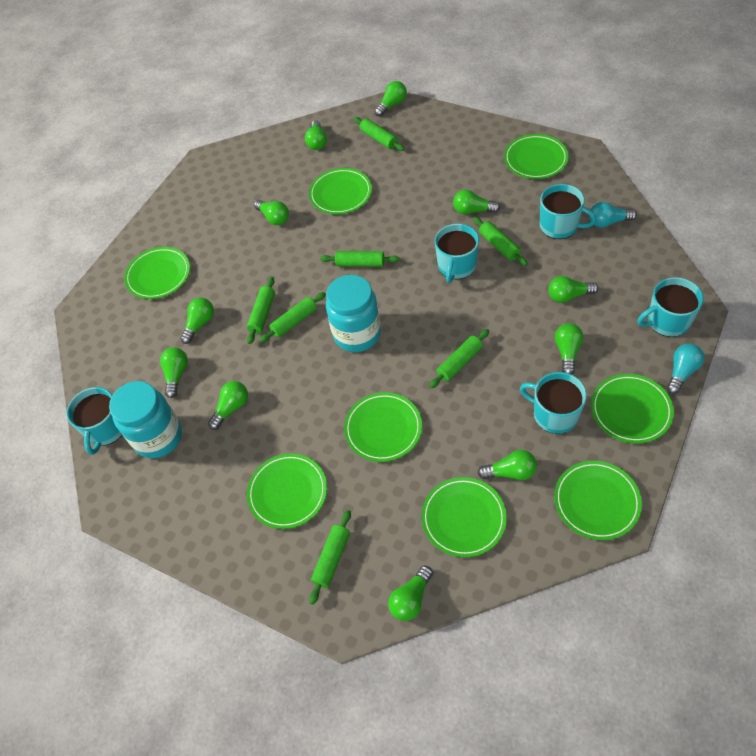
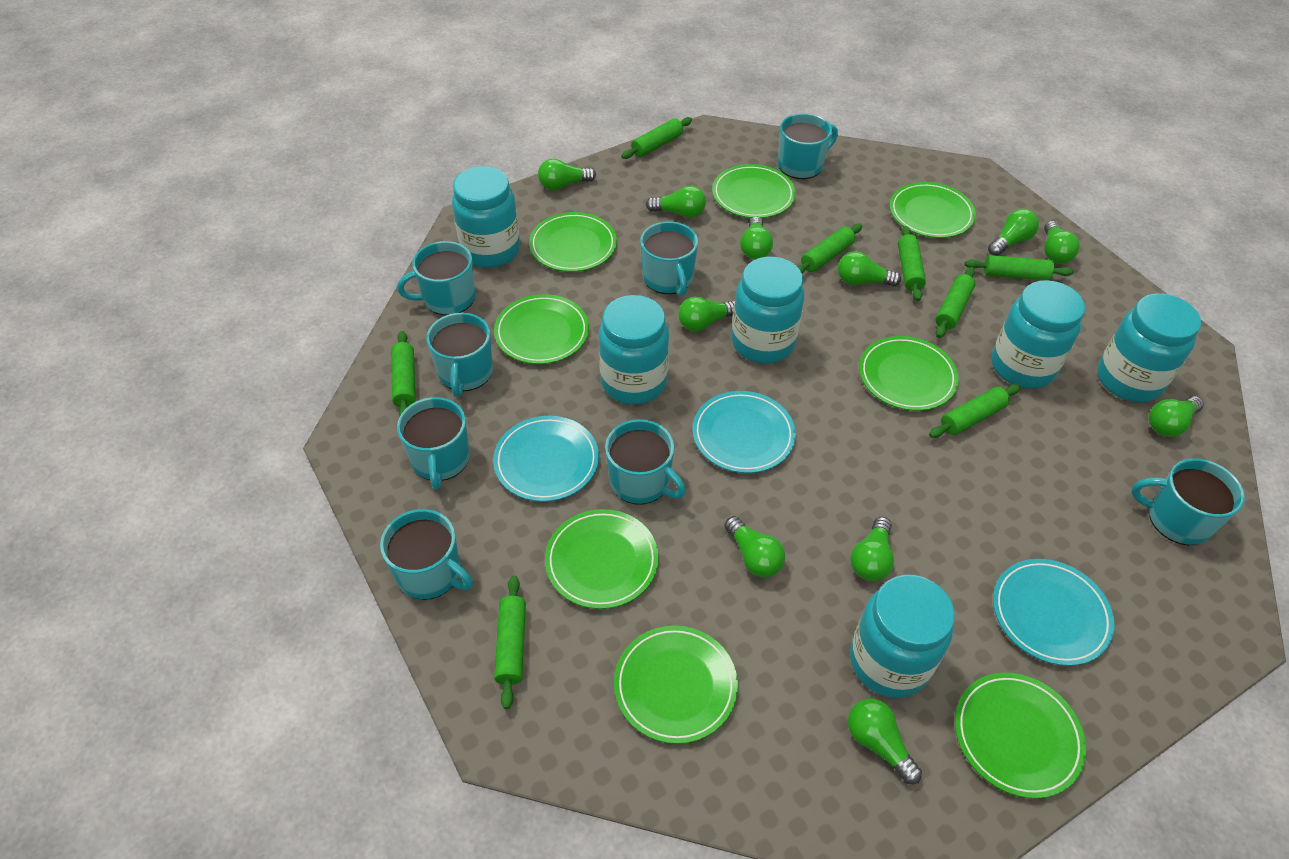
green rolling pin: [247,277,275,344] [259,292,326,343] [309,510,351,605] [320,251,400,267] [354,117,404,151] [429,329,489,388] [473,217,528,266] = 7 -> [391,331,416,416] [494,575,526,709] [621,117,692,159] [797,224,862,273] [898,226,926,301] [929,384,1020,438] [935,267,975,338] [965,255,1074,280] = 8
turquoise jar: [109,381,182,458] [326,275,381,352] = 2 -> [452,166,520,268] [599,295,669,405] [732,257,804,364] [850,575,955,698] [992,280,1085,389] [1097,294,1201,402] = 6
turquoise light bulb: [589,202,637,228] [667,343,704,394] = 2 -> none = 0
turquoise mug: [67,387,122,455] [435,224,479,283] [520,372,587,434] [540,184,596,239] [638,277,703,337] = 5 -> [380,509,473,600] [397,241,475,315] [397,397,470,490] [426,313,493,397] [605,419,686,505] [640,221,698,296] [778,113,838,179] [1131,458,1245,545] = 8
turquoise plate: none = 0 -> [493,416,599,502] [692,391,796,473] [993,559,1115,666] = 3

